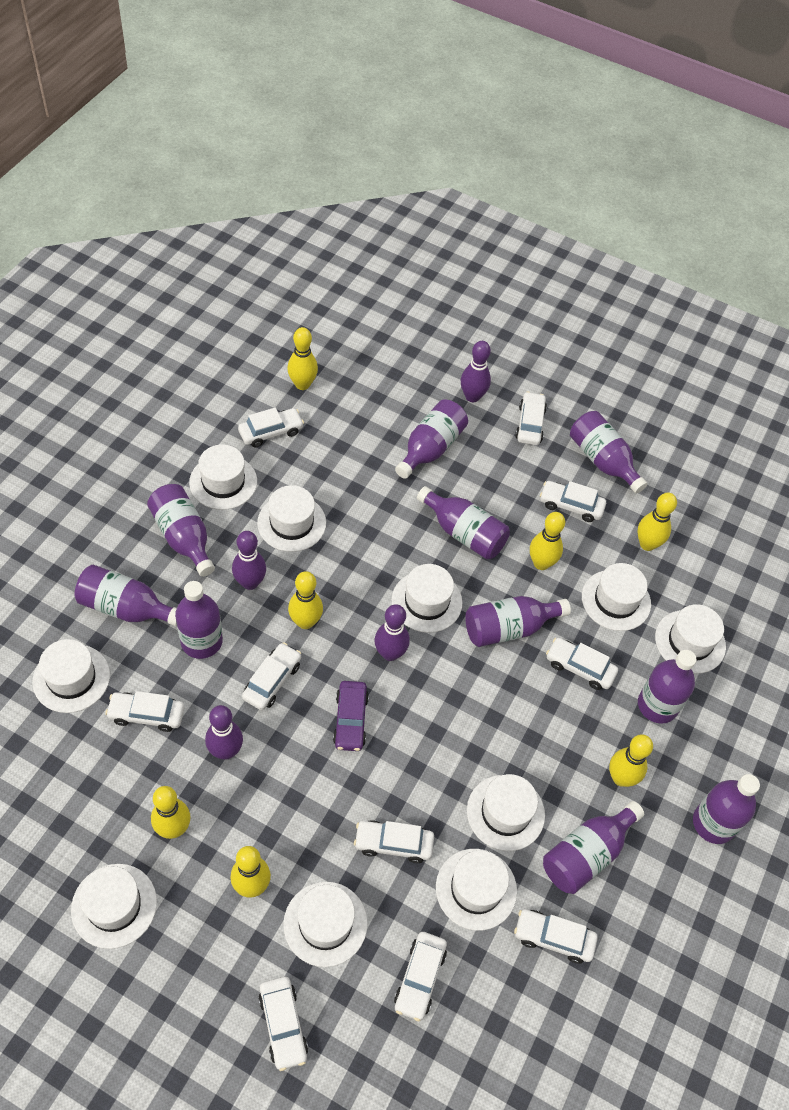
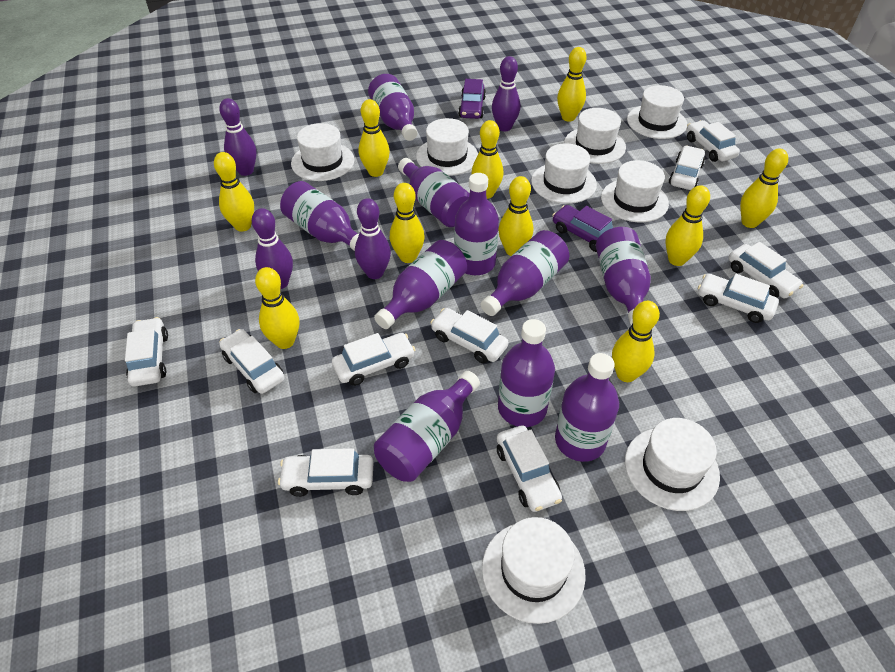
purple car: [333,681,369,751] = 1 -> [458,79,486,119] [552,205,613,252] = 2
white hat: [32,639,110,713] [71,864,157,949] [189,445,257,510] [257,485,326,552] [283,882,368,967] [392,564,462,633] [436,849,517,931] [467,774,545,851] [582,563,651,631] [655,604,726,674] = 10 -> [291,123,354,181] [416,118,478,176] [482,517,586,624] [531,143,597,204] [564,108,626,164] [601,160,669,222] [625,418,720,511] [627,85,687,139] = 8
yellow bowling pin: [151,786,191,839] [231,846,271,898] [287,327,318,390] [288,571,323,629] [530,512,565,570] [609,734,653,787] [637,493,677,551] = 7 -> [214,152,254,232] [255,267,299,349] [359,99,390,177] [390,183,425,263] [471,120,503,199] [499,176,533,256] [557,47,586,122] [612,301,660,382] [665,185,710,266] [740,149,788,228] = 10

